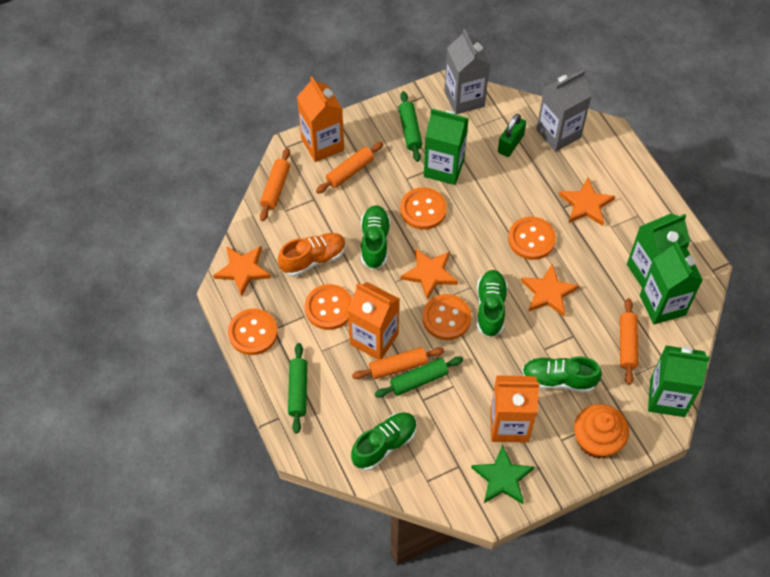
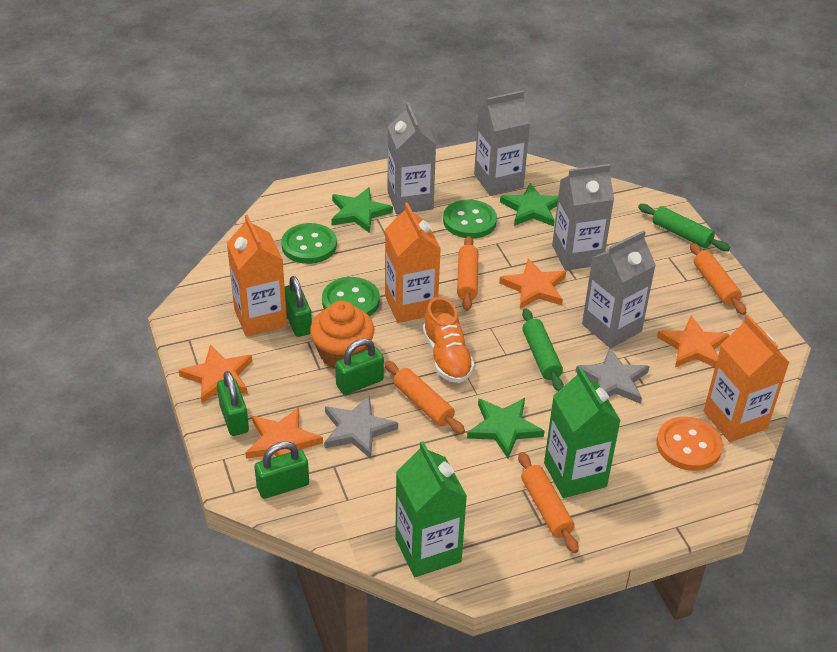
green button: none = 0 -> [281,223,337,264] [322,277,380,316] [443,200,497,238] = 3
green carton: [424,108,469,185] [627,214,690,288] [640,241,703,324] [648,345,710,417] = 4 -> [395,441,467,577] [544,367,621,498] = 2
green padlock: [498,114,526,157] = 1 -> [217,371,249,436] [255,441,309,499] [285,276,312,337] [335,338,384,395] = 4
green rolling pin: [288,343,307,434] [375,356,463,398] [399,91,422,162] = 3 -> [522,309,564,391] [638,204,730,251] = 2
green shoe: [351,412,417,471] [361,205,390,270] [477,270,508,338] [522,357,602,393] = 4 -> none = 0
green star: [471,445,534,504] = 1 -> [331,187,393,233] [467,398,545,458] [500,183,558,226] = 3
grey carton: [444,29,490,115] [536,70,592,152] = 2 -> [388,102,436,214] [474,91,530,195] [552,164,614,271] [582,230,656,348] = 4
grey star: none = 0 -> [324,395,398,459] [576,348,650,404] = 2
orange button: [228,309,278,355] [305,284,352,330] [400,187,447,230] [422,294,472,340] [508,217,556,260] = 5 -> [657,416,723,471] = 1

